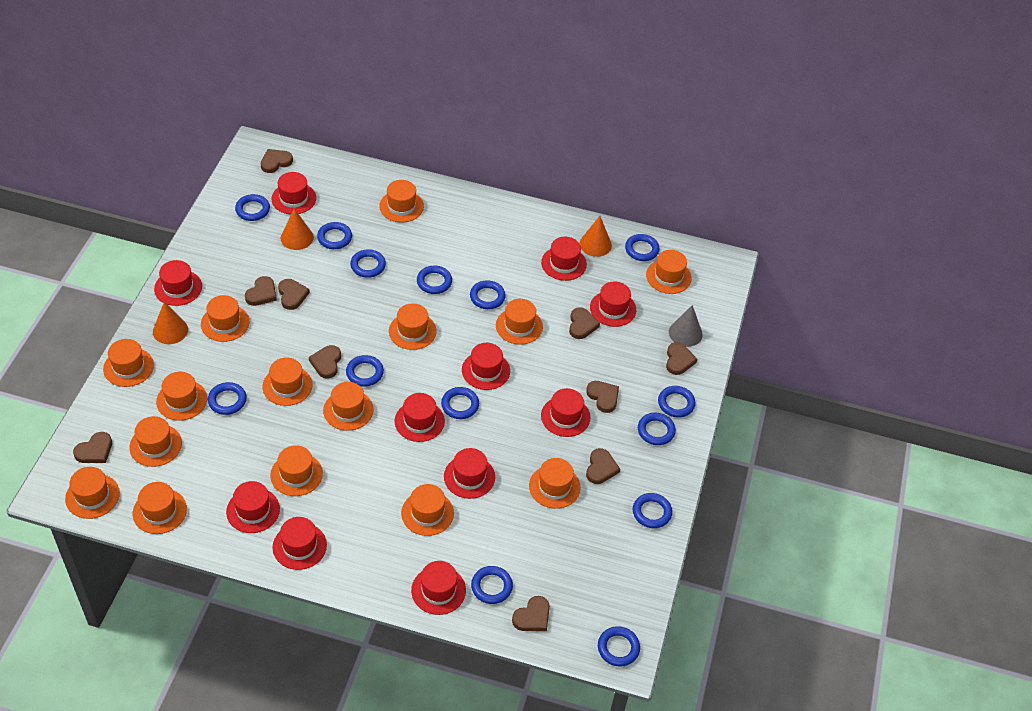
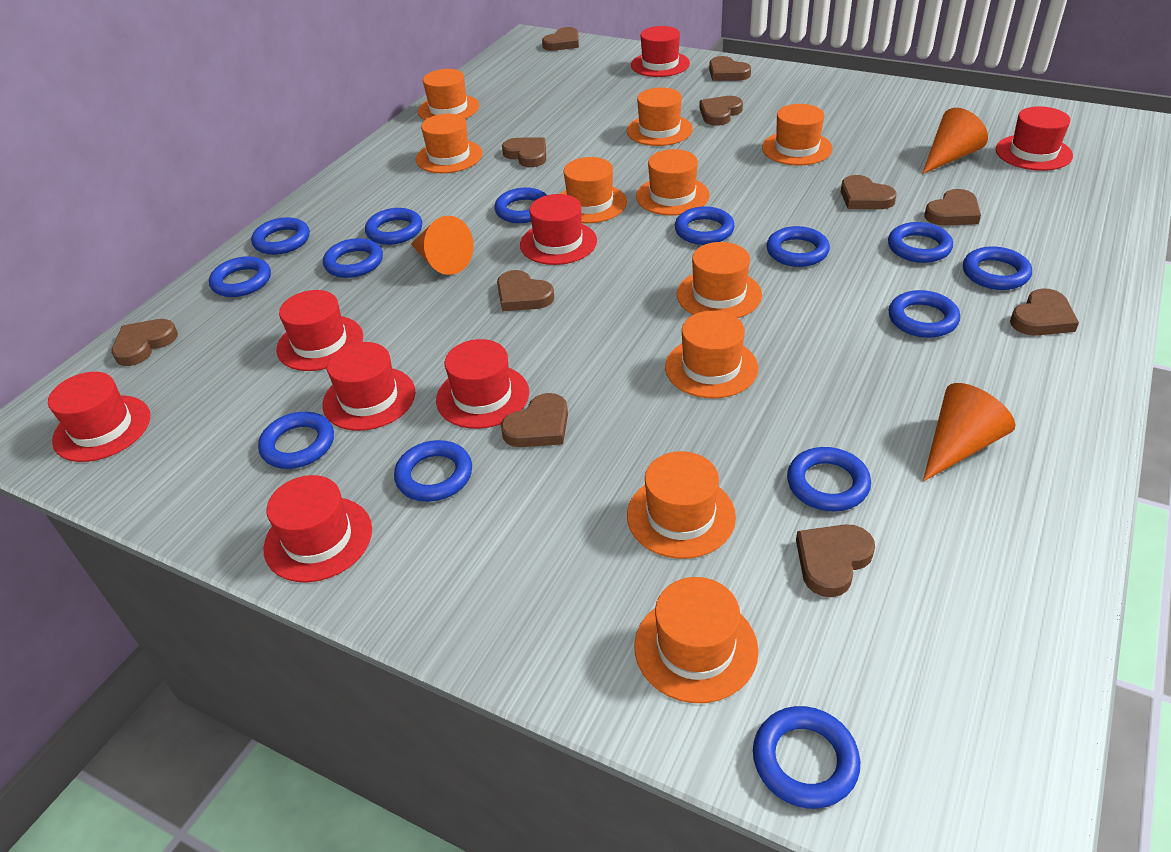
brown heart: [73,432,112,463] [245,276,277,306] [261,149,293,173] [278,279,310,310] [309,345,341,378] [512,596,550,631] [569,307,600,339] [586,381,619,413] [586,448,620,484] [666,342,697,375] = 10 -> [112,319,178,366] [497,270,554,311] [501,393,568,447] [502,137,546,167] [542,27,579,51] [699,96,743,126] [709,56,751,81] [796,524,875,597] [841,175,897,209] [924,189,981,226] [1010,288,1079,336] = 11
grey cone: [669,305,703,347] = 1 -> none = 0
orange hat: [65,467,120,519] [103,339,154,387] [129,416,182,467] [133,482,187,534] [156,372,207,421] [201,295,249,342] [263,358,312,406] [270,445,323,496] [323,382,373,431] [379,180,424,222] [389,303,437,350] [401,484,454,536] [496,299,543,345] [529,458,580,509] [646,250,692,294] = 15 -> [416,114,483,173] [418,69,479,120] [560,157,627,223] [627,88,693,146] [627,451,736,559] [635,577,758,703] [636,149,710,215] [665,311,758,398] [677,242,762,318] [762,104,833,165] = 10
red hat: [154,260,202,306] [226,481,280,533] [271,172,316,215] [273,517,327,570] [395,393,445,442] [411,561,466,615] [444,448,495,499] [462,343,510,390] [541,237,587,281] [541,388,591,437] [590,281,636,327] = 11 -> [48,372,150,462] [263,475,372,583] [276,290,363,371] [322,342,415,431] [436,339,529,429] [520,194,597,265] [631,26,690,77] [996,106,1073,171] = 8

